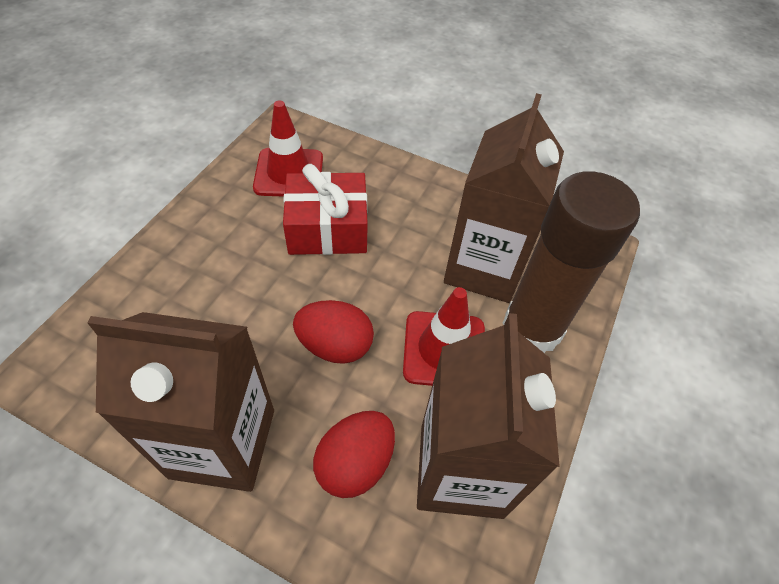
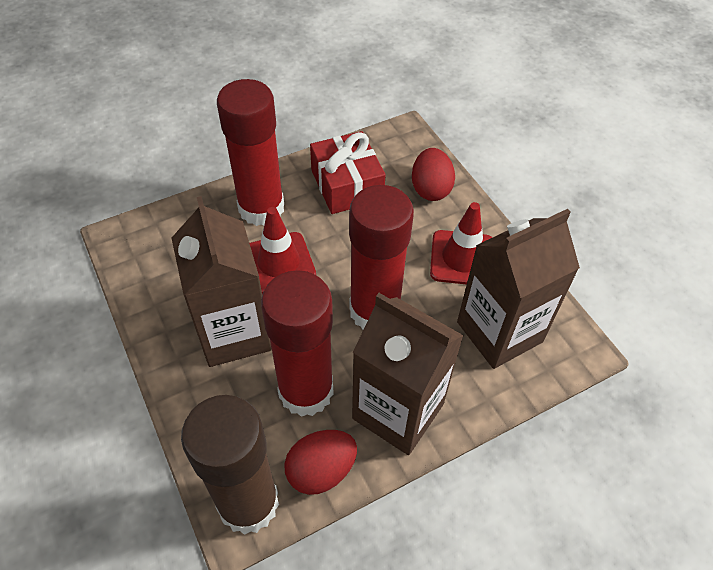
red glue stick: none = 0 -> [217,79,284,226] [261,270,333,417] [349,185,414,330] = 3

